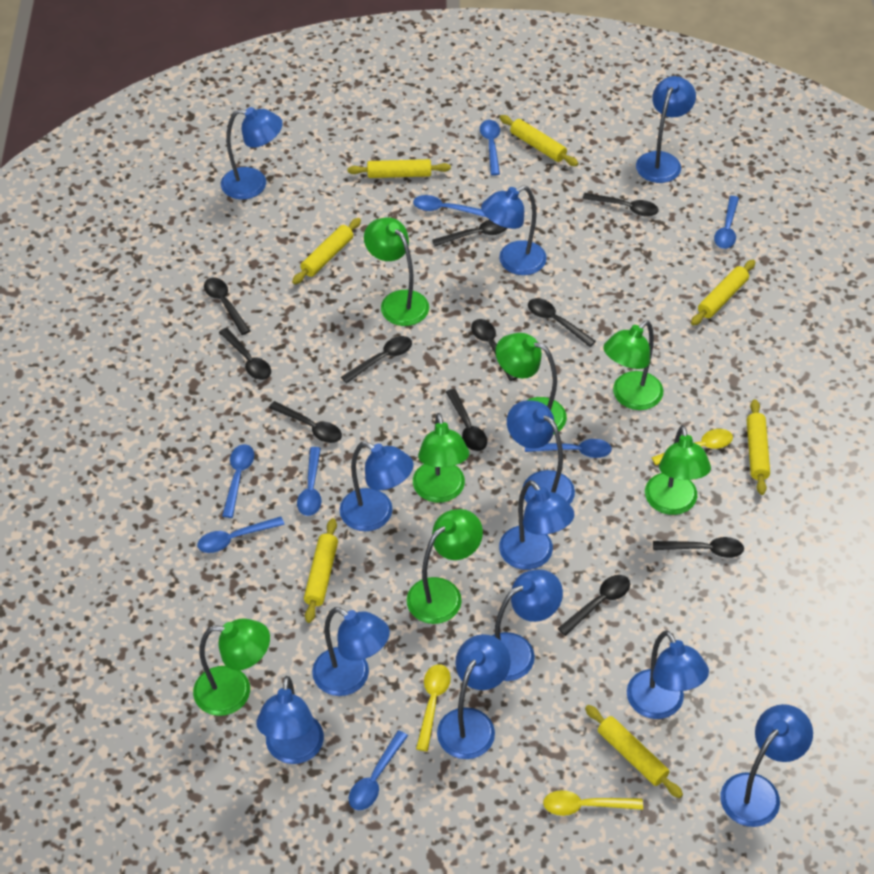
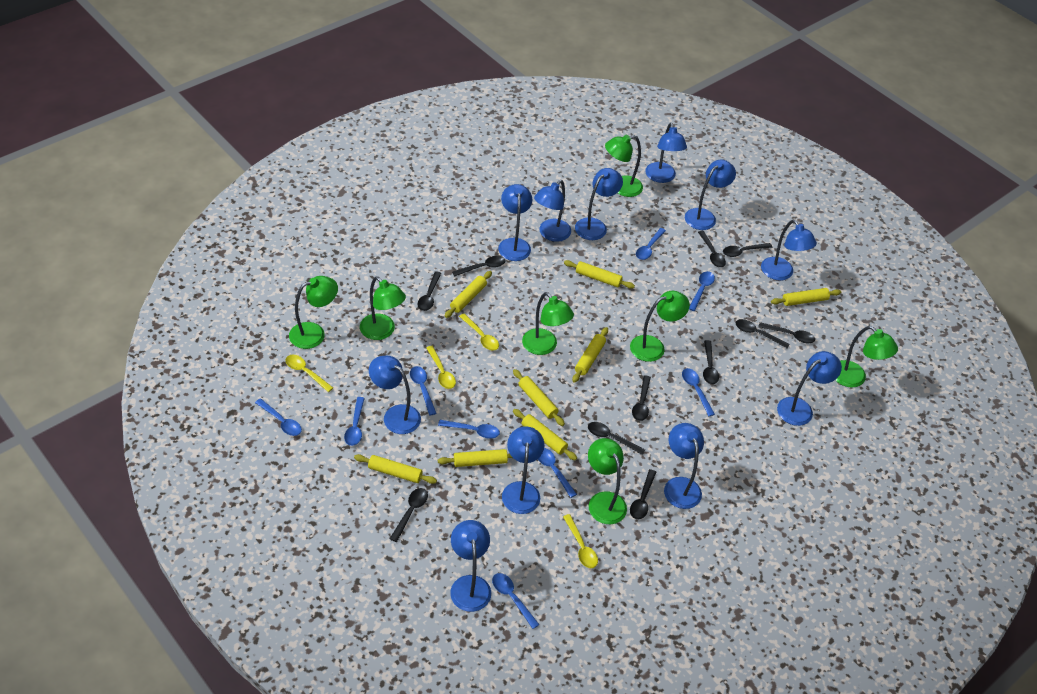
blue lamp: [221,107,283,200] [256,676,324,764] [312,607,390,696] [339,441,413,532] [437,634,511,759] [481,185,547,275] [492,569,563,681] [499,480,575,570] [507,400,575,504] [627,630,709,719] [636,76,696,183] [720,704,813,827] = 12 -> [369,356,421,434] [450,520,491,612] [498,184,532,261] [502,426,544,514] [534,180,571,242] [575,168,623,240] [645,123,687,183] [664,423,704,509] [685,160,736,230] [761,220,817,280] [777,351,842,426] = 11
blue spoon: [197,516,285,553] [222,444,254,518] [297,447,321,516] [349,730,408,811] [413,195,486,217] [480,120,500,175] [525,439,612,458] [714,196,739,249] = 8 -> [255,398,302,436] [344,397,365,446] [410,366,437,415] [438,420,500,439] [492,573,539,629] [538,448,577,498] [636,228,666,260] [682,368,715,416] [689,271,715,311] = 9
yellow rolling pin: [292,218,361,284] [304,518,338,623] [348,159,451,178] [499,115,578,166] [585,705,683,798] [691,260,755,326] [747,399,770,495] = 7 -> [354,454,437,484] [438,449,513,467] [445,271,492,318] [513,369,565,426] [513,409,577,461] [564,260,635,289] [572,327,608,383] [771,288,841,306] = 8
yellow spoon: [416,664,451,751] [543,790,643,816] [651,429,733,465] = 3 -> [285,355,333,392] [426,346,456,389] [459,313,499,351] [563,514,598,568] = 4

